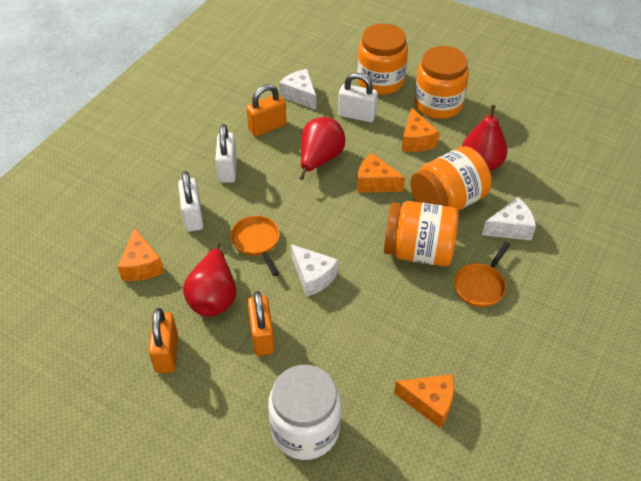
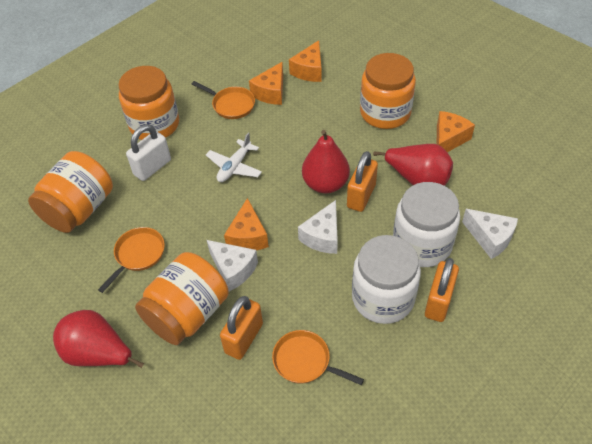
orange pan: [230,216,280,276] [454,242,510,307] = 2 -> [98,227,165,293] [192,81,255,119] [272,330,364,385] = 3
white jar: [268,365,341,460] = 1 -> [352,235,421,324] [393,182,460,267] = 2
white padlock: [178,171,203,232] [215,124,237,183] [338,73,378,122] = 3 -> [126,124,171,181] = 1
white plane: none = 0 -> [206,132,262,182] = 1

